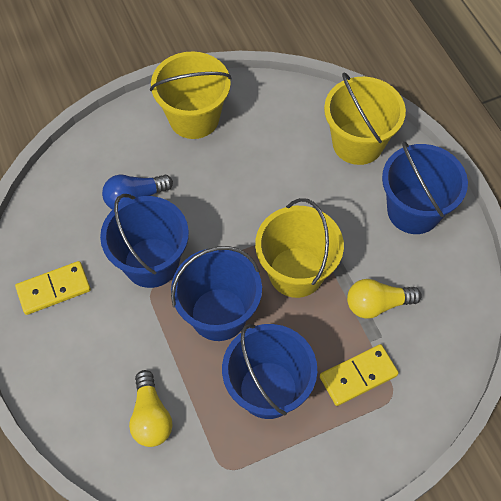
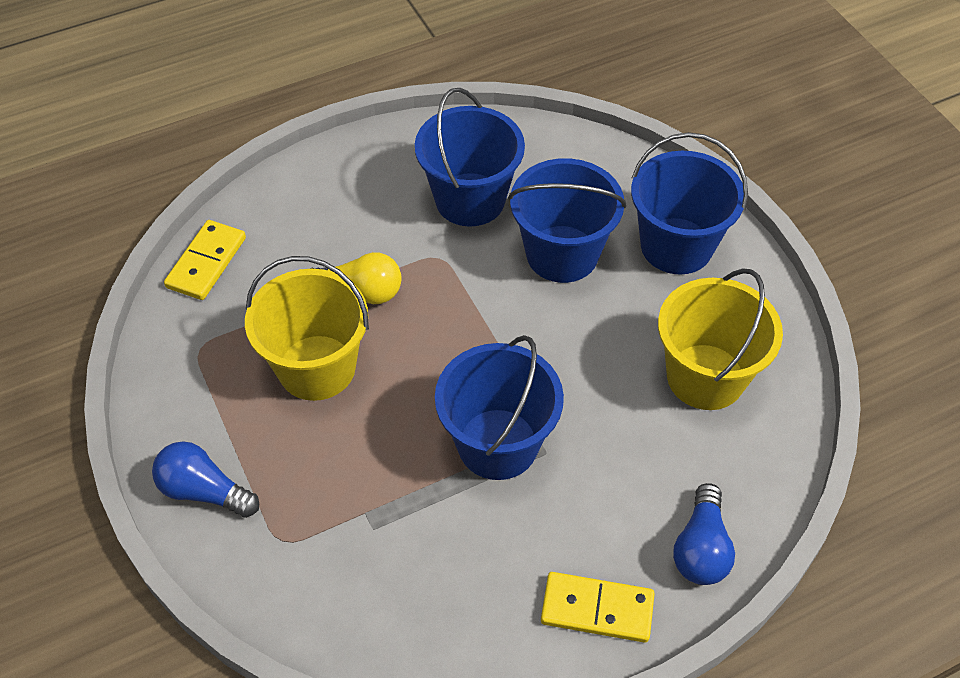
blue light bulb: [102,175,173,210] = 1 -> [152,441,259,518] [673,483,735,585] = 2
yellow bucket: [150,51,231,139] [255,198,344,298] [324,72,406,165] = 3 -> [245,256,369,401] [658,268,783,410] = 2
yellow light bulb: [129,370,172,447] [347,279,422,319] = 2 -> [310,252,402,304] = 1

